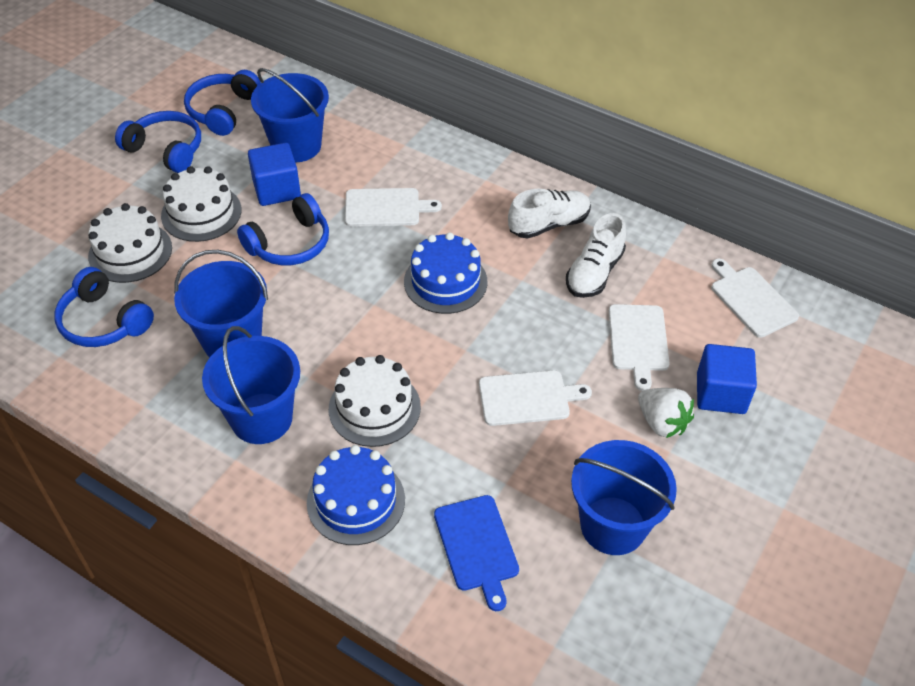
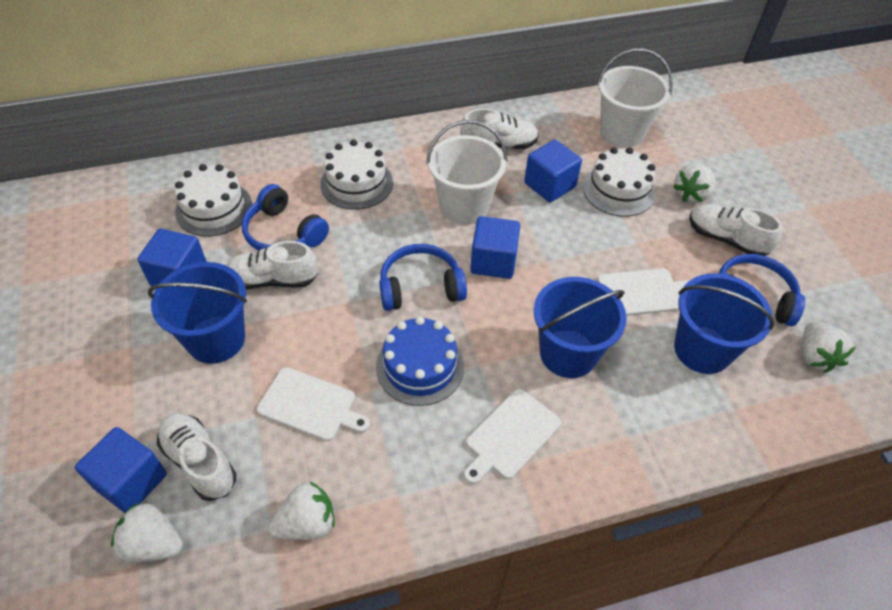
blue bucket: [174,250,268,357] [202,326,300,444] [251,68,329,163] [571,440,677,555] = 4 -> [148,262,247,364] [534,277,627,378] [674,273,775,374] = 3
blue cake: [307,445,405,545] [404,233,487,314] = 2 -> [376,316,464,406] = 1
blue cube: [248,143,301,206] [697,344,757,414] = 2 -> [75,427,167,513] [137,229,207,286] [470,216,520,279] [524,139,582,203] = 4
blue cutting board: [434,495,519,611] = 1 -> none = 0
blue headphones: [54,267,154,347] [115,111,201,173] [184,70,261,136] [237,193,329,265] = 4 -> [242,184,329,250] [380,244,467,311] [719,254,805,326] = 3
white bucket: none = 0 -> [426,120,507,224] [597,48,673,148] = 2
white cutting board: [345,188,442,227] [479,370,592,426] [609,304,670,391] [711,259,799,338] = 4 -> [257,367,370,441] [464,389,561,484] [598,268,690,316] = 3
white shoe: [508,189,591,239] [566,213,626,298] = 2 -> [157,413,236,501] [226,241,318,289] [460,109,539,149] [689,204,783,256] = 4
white strawberry: [638,388,694,438] = 1 -> [111,502,183,563] [269,481,335,540] [673,164,716,203] [802,322,856,373] = 4

